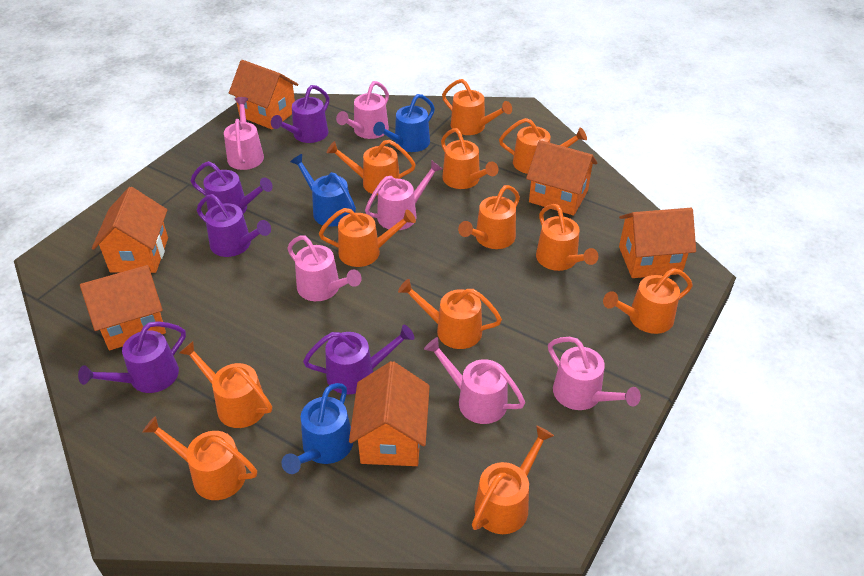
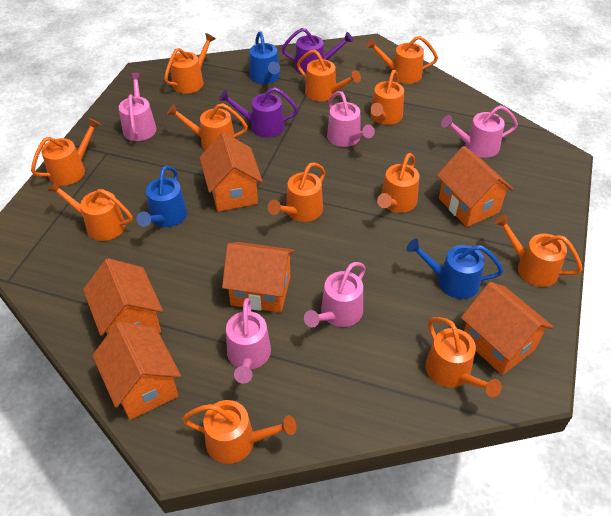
pink watering can: [224,97,264,170] [287,236,361,301] [336,81,389,139] [365,160,442,230] [424,337,525,424] [548,337,641,410] = 6 -> [119,73,156,141] [226,298,271,384] [304,262,366,327] [327,91,375,147] [441,105,518,158] = 5
purple watering can: [78,321,186,393] [190,161,273,214] [197,194,271,257] [271,85,329,143] [303,325,414,394] = 5 -> [219,87,298,138] [282,28,353,74] = 2

